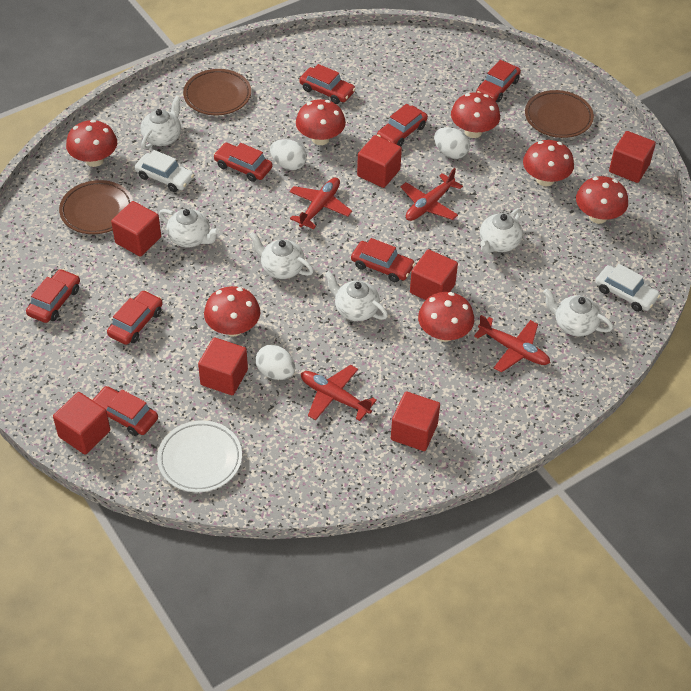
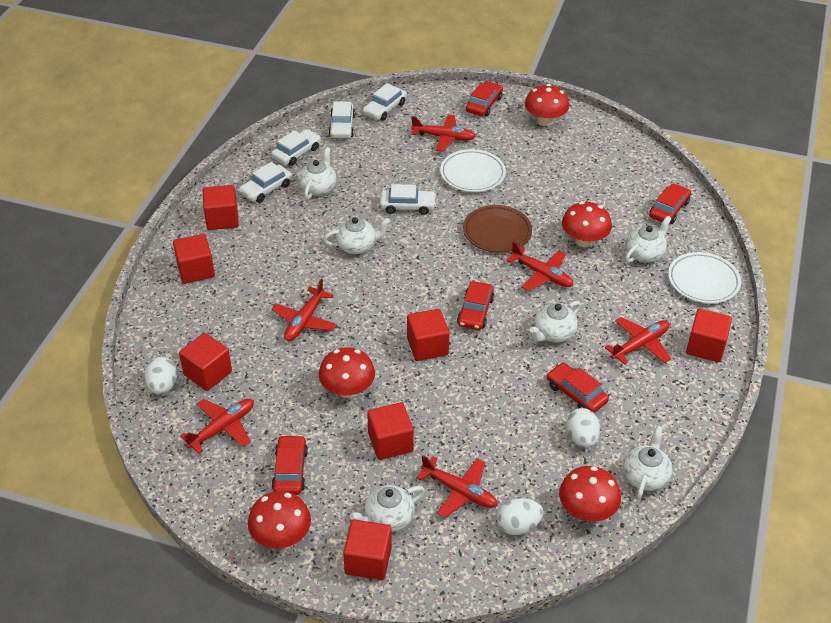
brown plate: [59,180,133,234] [183,69,251,115] [525,90,594,138] = 3 -> [463,205,532,253] = 1
red car: [26,269,80,323] [91,386,158,436] [107,290,163,345] [213,143,273,182] [299,64,355,104] [351,238,415,282] [377,104,428,146] [476,60,521,102] = 8 -> [272,435,308,495] [457,281,494,330] [466,81,503,116] [547,363,609,413] [649,183,691,224] = 5
red mushroom: [66,120,117,167] [204,286,260,337] [296,99,346,145] [418,292,474,342] [451,92,500,138] [523,140,574,186] [576,176,628,224] = 7 -> [248,491,311,549] [319,347,375,398] [525,84,569,126] [559,466,621,522] [562,202,612,247] = 5
red plane: [289,178,352,229] [301,365,377,421] [401,168,463,221] [474,315,550,373] = 4 -> [180,399,254,454] [271,279,337,341] [411,114,476,152] [416,455,498,518] [506,241,573,291] [605,317,671,365] = 6
white car: [135,150,194,192] [595,264,660,312] = 2 -> [239,162,292,203] [271,129,321,166] [329,101,355,138] [363,83,407,121] [380,184,436,215] = 5
white plate: [157,420,242,492] = 1 -> [440,149,506,192] [668,252,741,304] = 2

